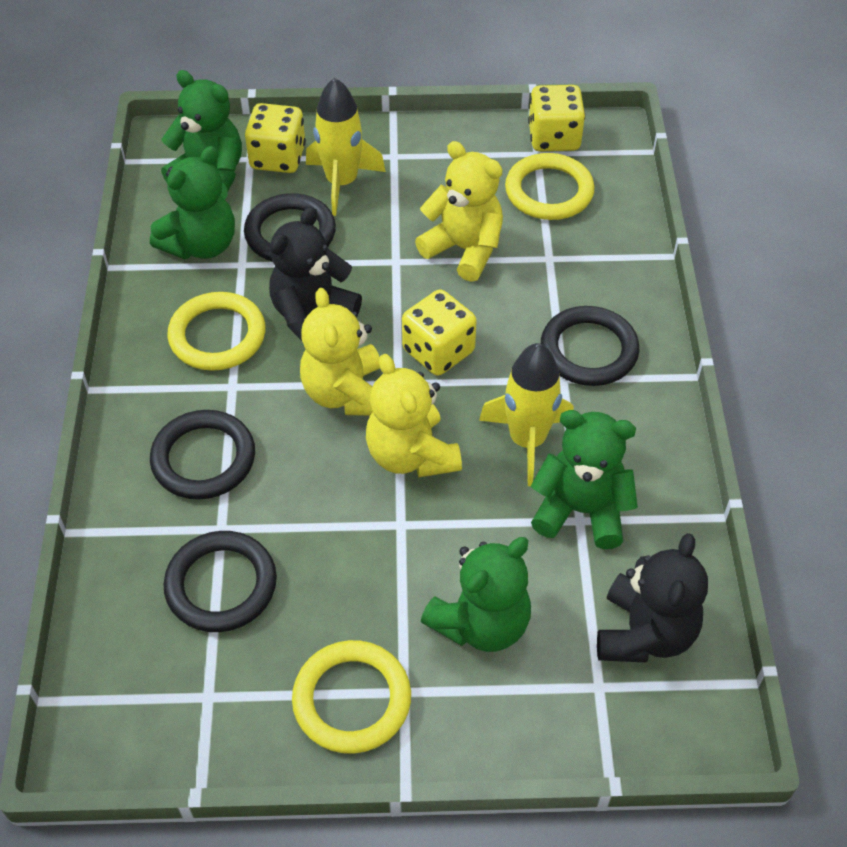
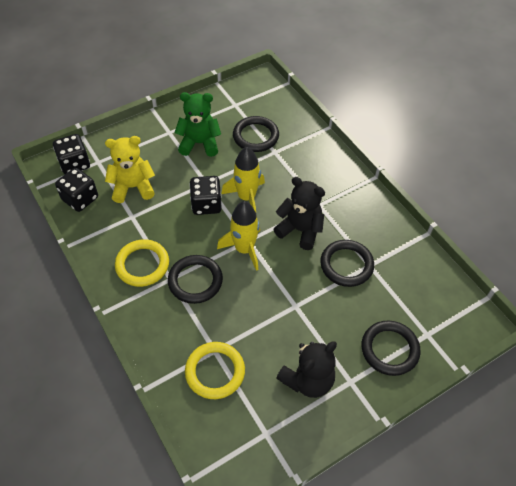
black dice: none = 0 -> [53,134,90,174] [55,168,98,212] [190,176,222,215] = 3
green teddy bear: [150,146,235,259] [161,70,242,190] [421,537,531,652] [530,410,638,549] = 4 -> [174,92,221,157] = 1
yellow dice: [245,103,306,173] [402,289,477,376] [528,85,585,151] = 3 -> none = 0
yellow ring: [167,292,266,371] [292,640,411,754] [505,153,595,220] = 3 -> [115,239,169,287] [185,342,245,399] = 2
yellow teddy bear: [300,288,380,416] [366,354,462,477] [415,141,503,282] = 3 -> [105,136,155,203] = 1

